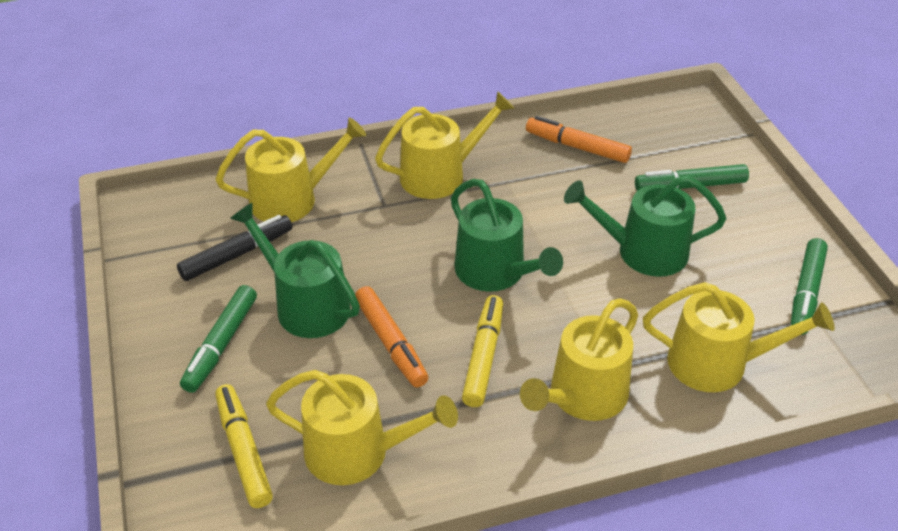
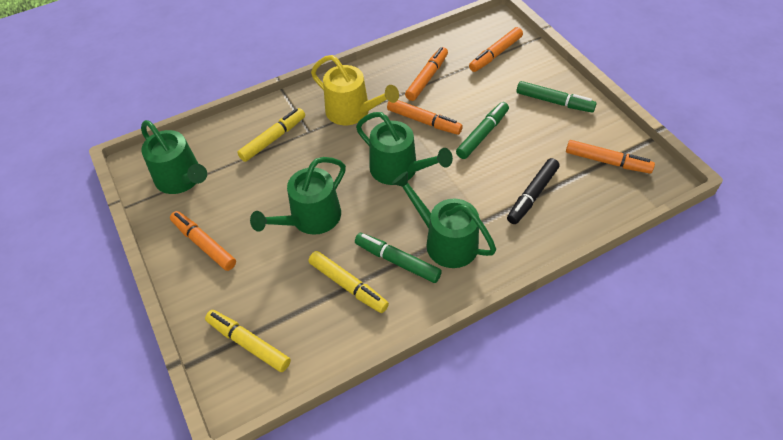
green watering can: [230,203,360,338] [451,179,563,292] [564,176,726,277] = 3 -> [141,120,207,194] [250,157,346,235] [356,112,453,185] [392,171,496,268] = 4
orange marker: [355,286,428,387] [526,116,632,163] = 2 -> [170,211,236,271] [387,100,463,135] [405,47,448,101] [469,27,523,72] [566,140,655,174] = 5
yellow marker: [215,384,273,508] [462,295,503,407] = 2 -> [205,310,291,372] [237,108,305,162] [308,251,389,313] = 3
yellow watering can: [216,118,366,222] [266,370,458,485] [375,91,515,199] [520,298,638,421] [643,282,835,392] = 5 -> [311,55,399,125] = 1

